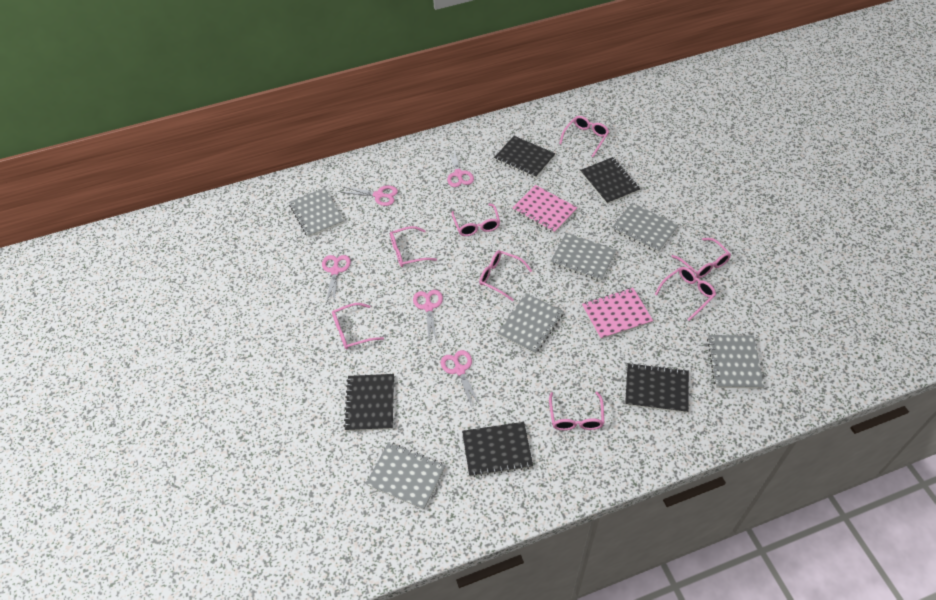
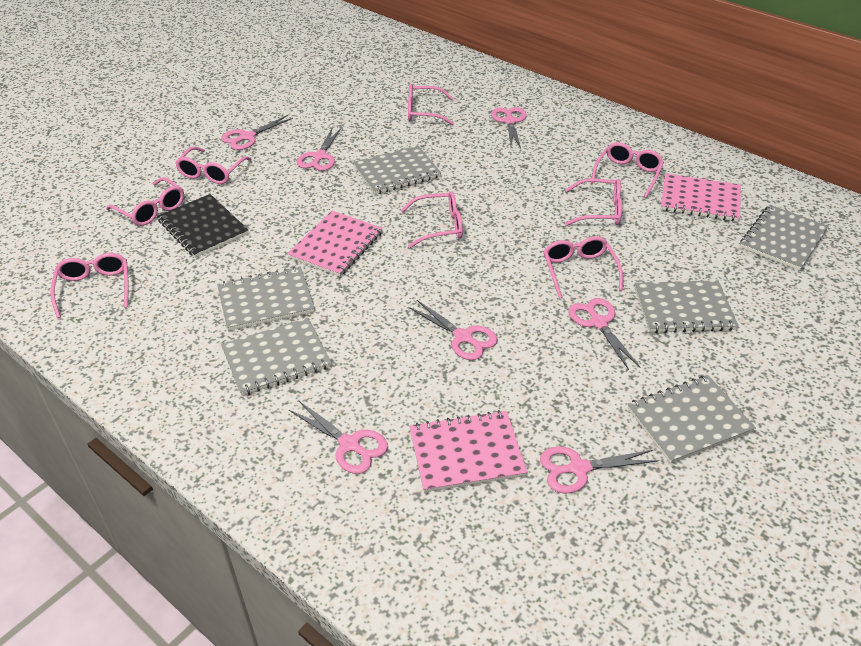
black notebook: [344,374,394,431] [462,422,533,477] [494,136,555,178] [580,157,640,204] [625,363,689,413] = 5 -> [157,194,249,258] = 1
pink notebook: [513,185,577,233] [582,288,653,340] = 2 -> [287,211,383,277] [409,410,527,493] [661,174,741,222] = 3
pink scissors: [322,255,351,304] [340,185,398,206] [413,290,443,342] [441,350,481,407] [447,149,474,187] = 5 -> [221,115,293,150] [289,400,388,474] [297,127,342,171] [408,300,498,360] [491,107,527,148] [540,446,659,493] [569,298,640,370] = 7

